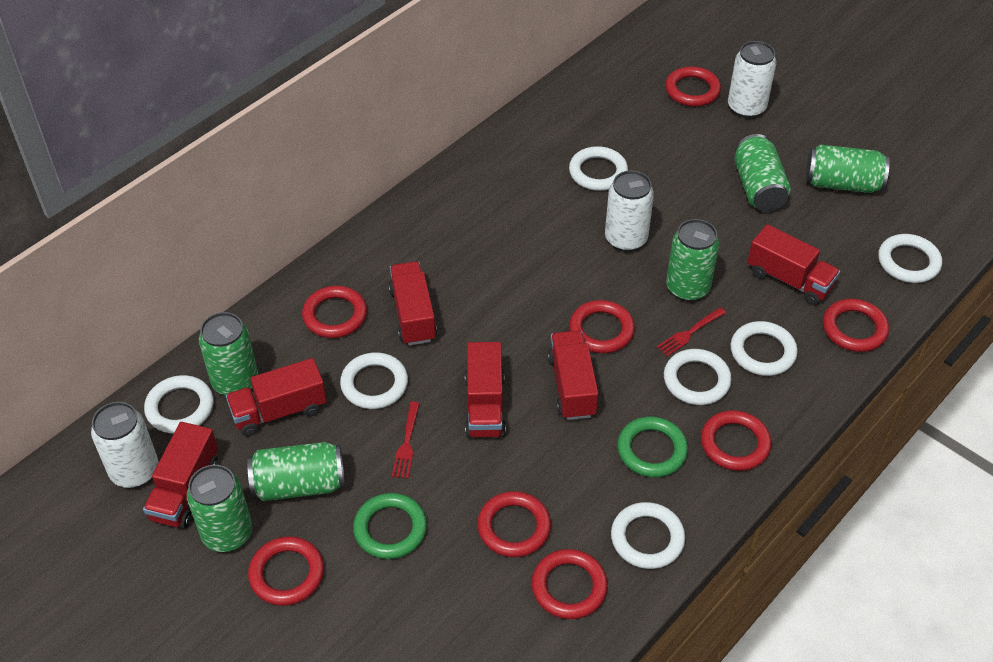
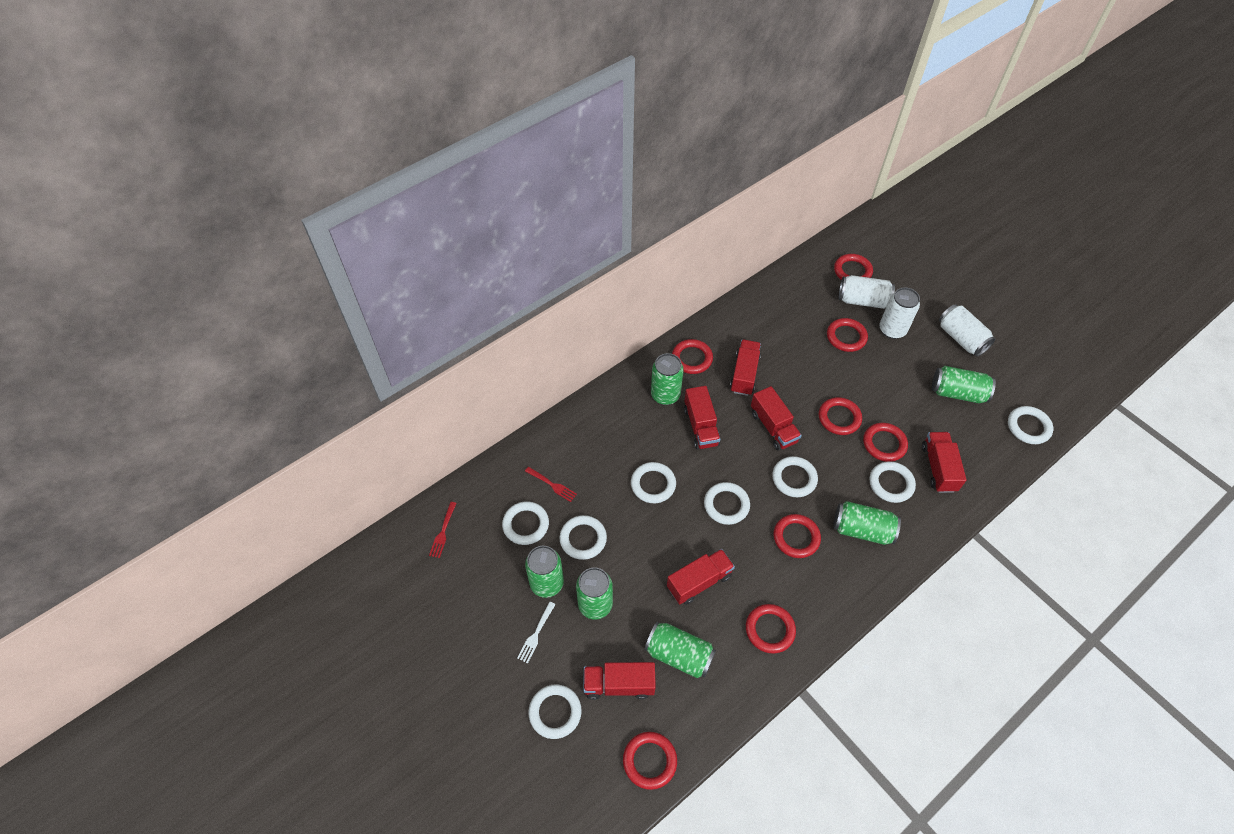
green ring: [353,493,427,559] [617,416,688,477] = 2 -> none = 0
white fork: none = 0 -> [517,602,556,663] = 1
white ring: [144,375,214,433] [340,352,408,409] [569,146,628,191] [611,502,685,569] [664,349,732,405] [730,321,798,376] [878,234,942,283] = 7 -> [502,501,549,545] [529,684,581,739] [559,515,607,560] [631,462,676,503] [704,482,750,525] [772,456,818,497] [870,461,916,503] [1008,406,1053,444] = 8

